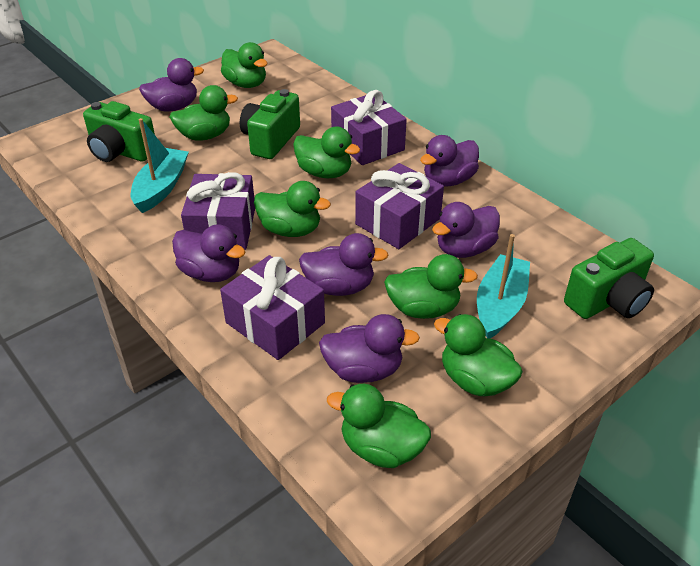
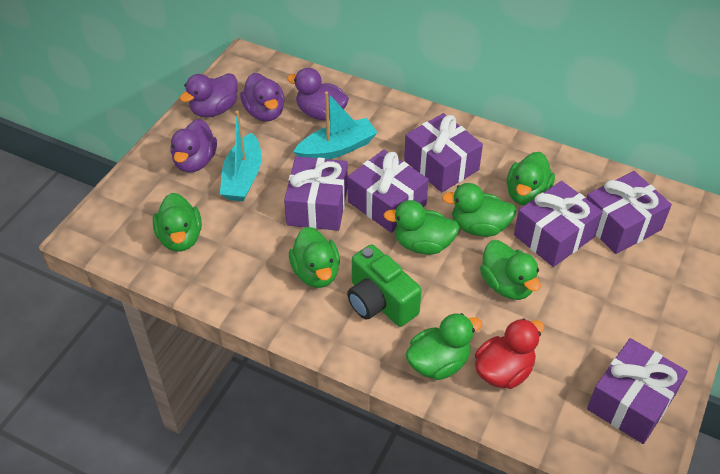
green camera: [83,101,155,162] [240,89,300,159] [564,238,654,319] = 3 -> [347,244,422,327] = 1
purple duck: [139,58,204,112] [172,224,245,282] [299,233,388,296] [319,314,420,383] [420,135,479,187] [432,202,500,258] = 6 -> [170,119,217,172] [180,73,238,118] [240,73,285,122] [287,68,349,120] = 4
purple gift: [181,172,255,250] [220,255,325,360] [331,90,407,165] [355,163,444,249] = 4 -> [284,156,348,231] [348,150,429,233] [404,113,483,192] [514,181,603,267] [586,171,672,254] [587,338,688,444] = 6
red duck: none = 0 -> [475,318,544,389] = 1

